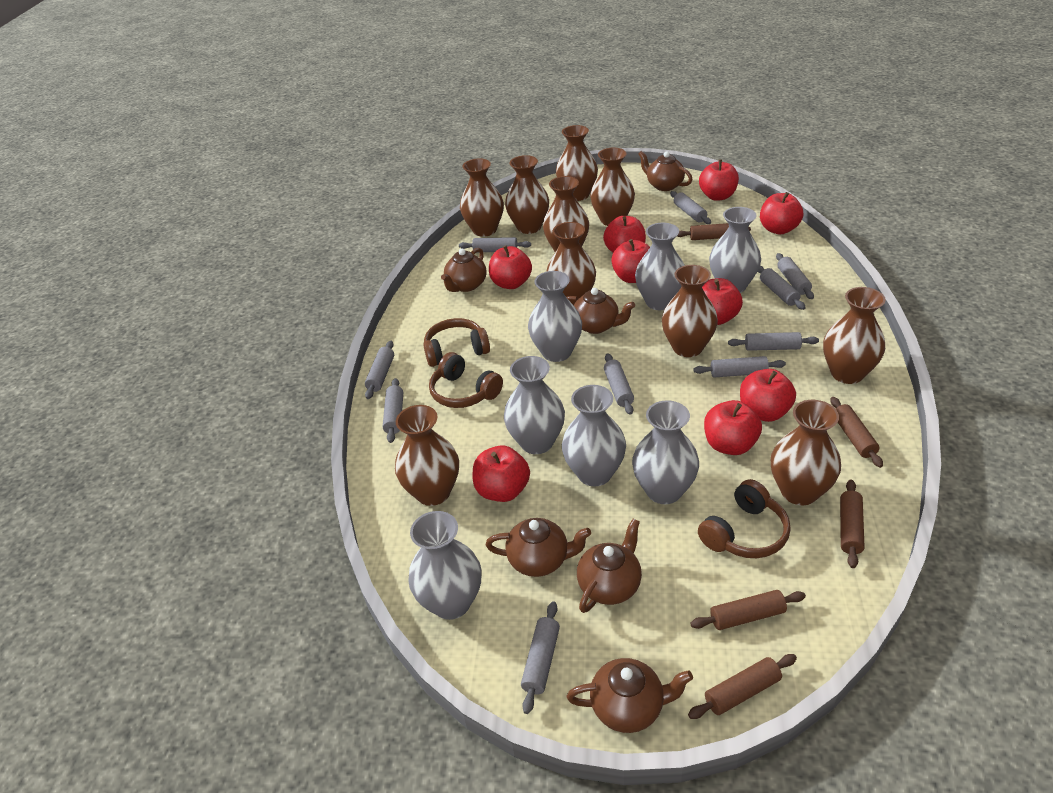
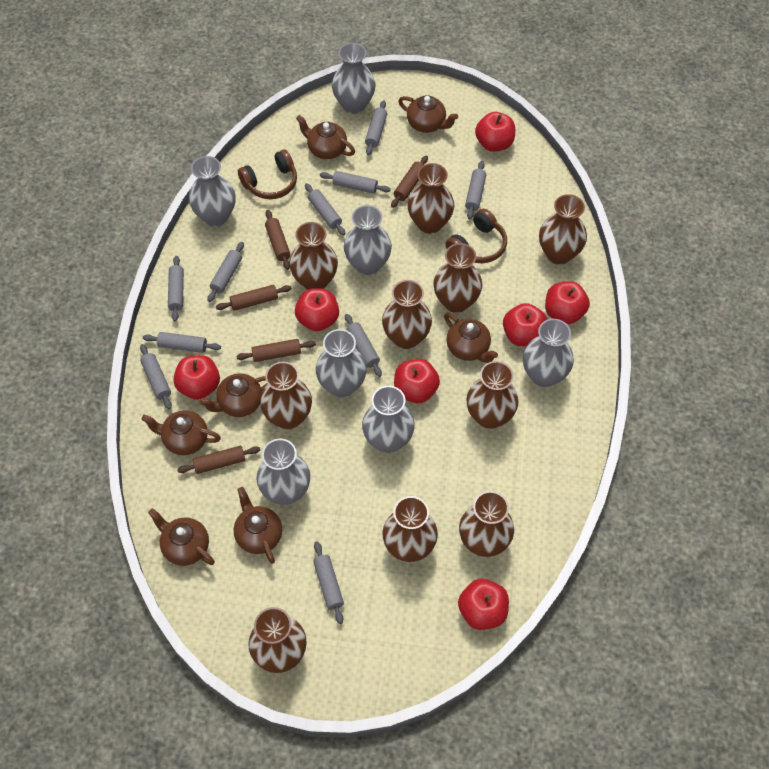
brown headphones: [423,318,490,367] [429,352,503,408] [698,479,791,558] = 3 -> [238,149,297,199] [446,209,507,263] = 2
brown teapot: [441,248,486,292] [486,518,591,577] [566,288,635,334] [567,658,693,733] [577,519,642,613] [638,151,693,191] = 6 -> [142,410,221,455] [148,508,215,566] [199,373,267,417] [234,487,282,564] [296,115,355,159] [398,95,458,133] [444,313,498,363] = 7
red apple: [473,445,530,502] [489,245,532,289] [603,216,646,253] [611,239,650,283] [699,159,739,201] [702,278,743,325] [704,400,762,455] [740,369,796,422] [760,192,803,234] = 9 -> [173,355,220,400] [295,288,339,331] [394,359,440,403] [458,579,509,630] [475,112,515,152] [503,303,547,346] [545,281,590,324] = 7

